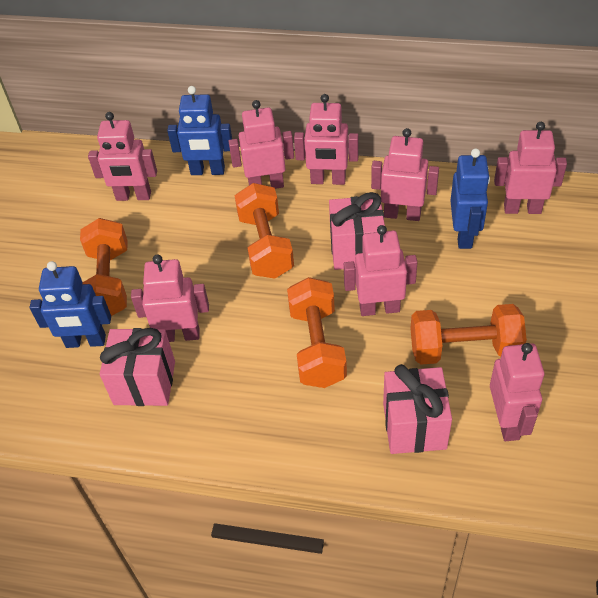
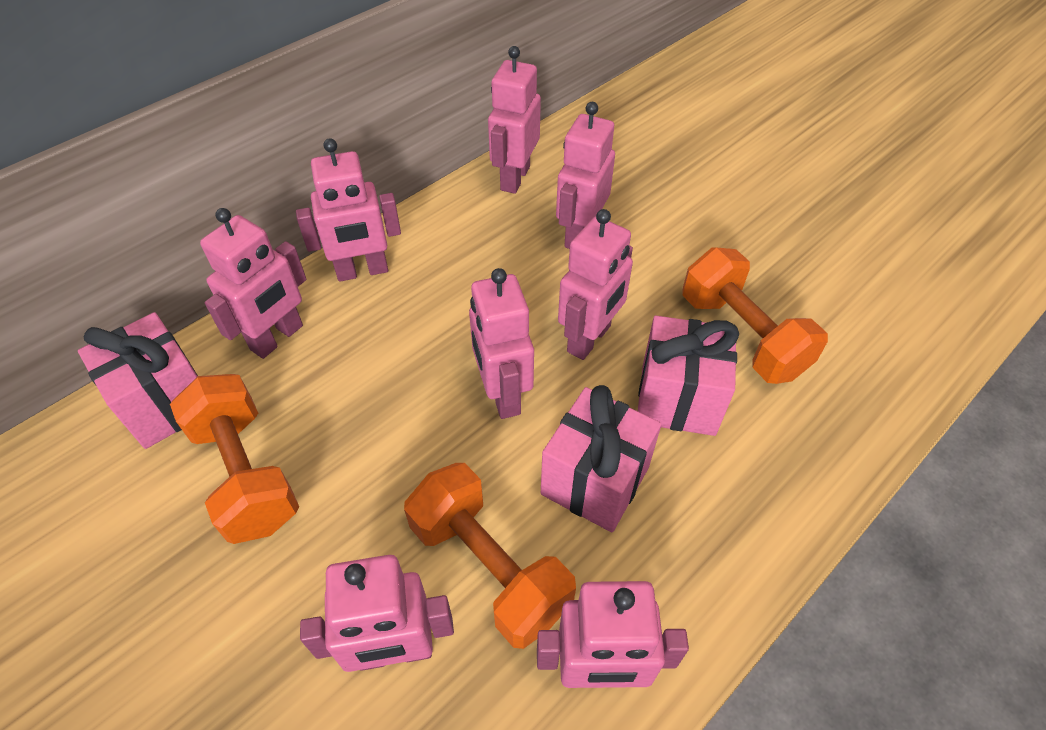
blue robot: [30,261,111,348] [167,86,232,175] [450,148,490,249] = 3 -> none = 0
orange dumbbell: [80,218,127,316] [235,183,294,279] [287,277,347,388] [410,304,527,365] = 4 -> [170,374,299,544] [404,463,576,649] [682,248,828,384] = 3

